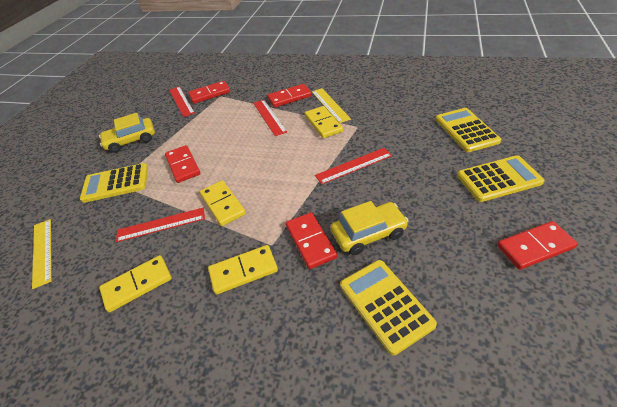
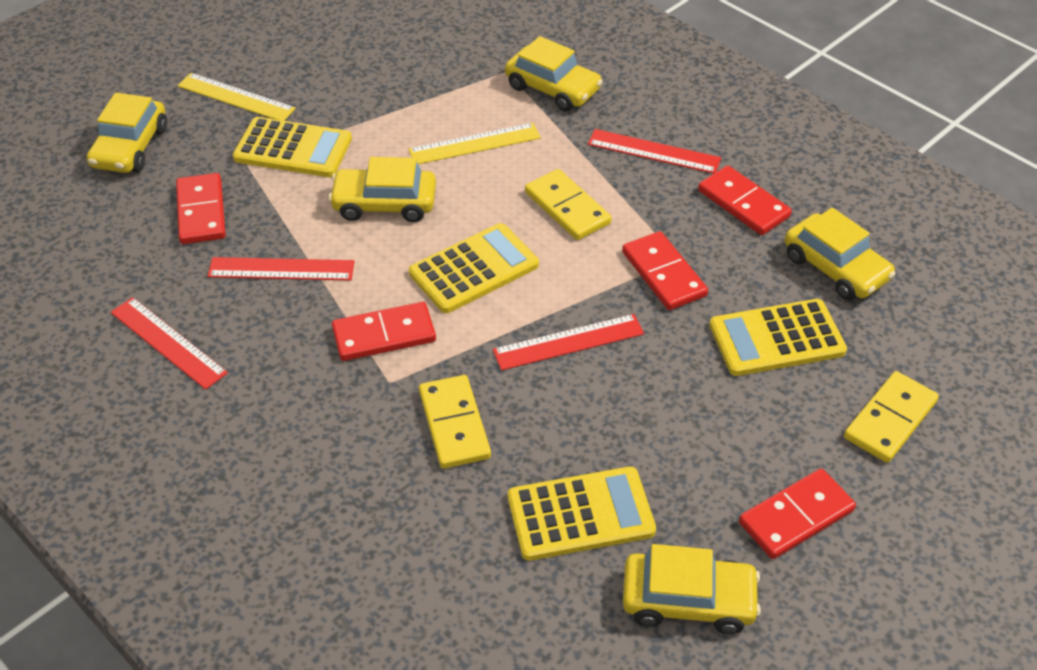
yellow car: [99,113,155,153] [331,201,408,255] = 2 -> [87,93,167,173] [329,157,436,222] [505,36,603,111] [623,544,761,634] [785,208,896,300] = 5
yellow domino: [99,255,172,312] [200,180,246,226] [208,245,278,295] [305,106,343,138] = 4 -> [419,375,491,469] [525,169,612,240] [844,371,939,463] = 3

